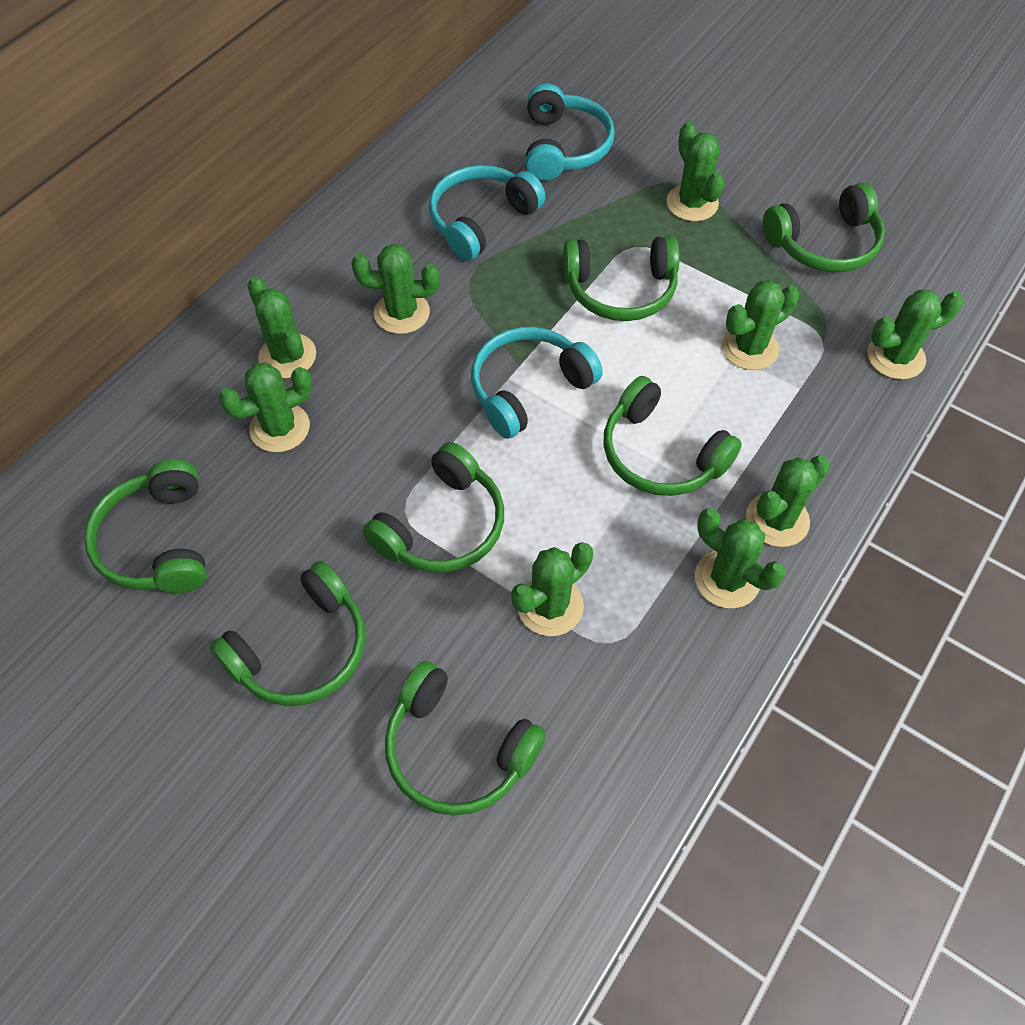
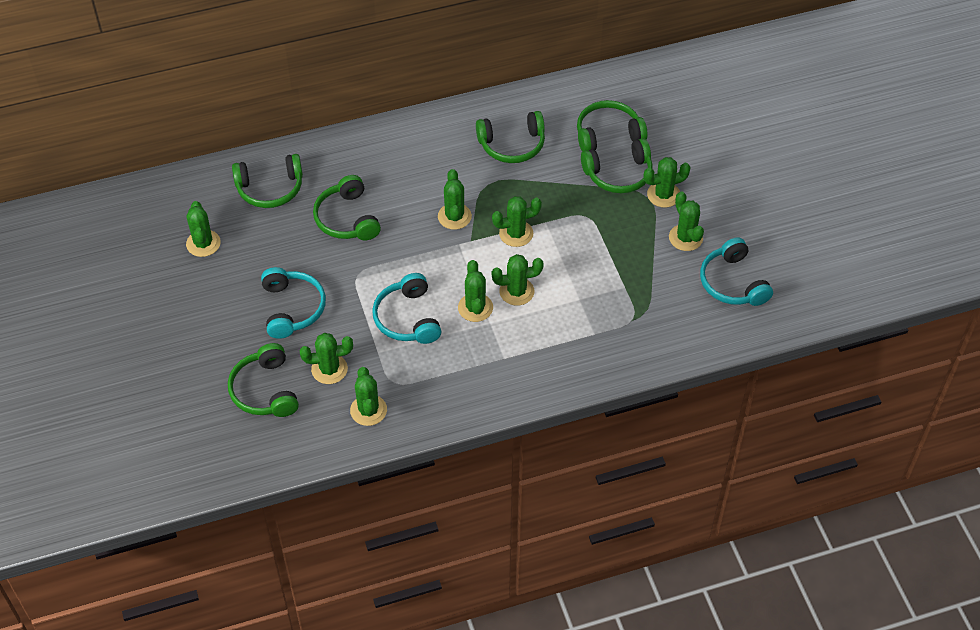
green headphones: [84,459,206,593] [210,561,365,706] [363,442,504,573] [385,661,546,816] [563,236,680,321] [603,376,742,496] [763,183,885,272] = 7 -> [228,343,299,417] [232,154,303,208] [313,175,381,240] [476,111,545,163] [577,100,648,152] [581,138,653,193] = 6

